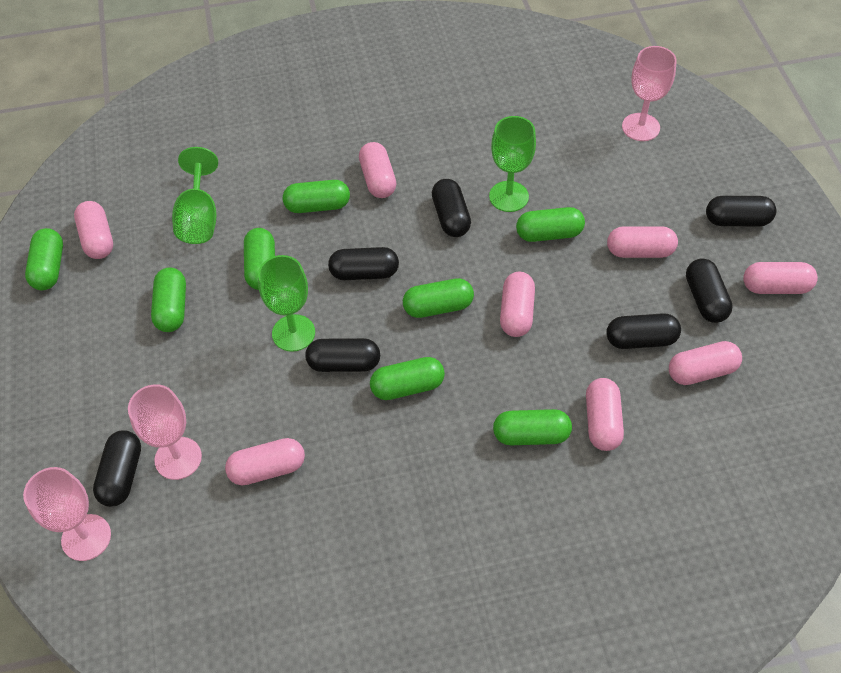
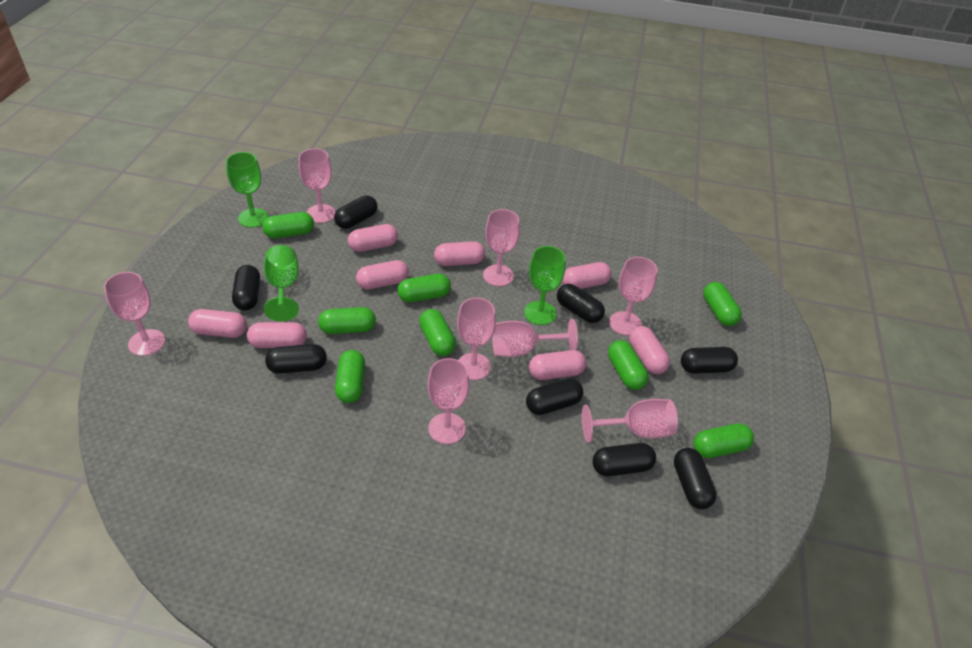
black capsule: [93,430,141,507] [305,338,380,372] [328,247,399,280] [432,179,471,237] [606,313,681,349] [686,258,733,323] [706,196,776,226] = 7 -> [232,265,260,310] [265,344,327,374] [334,196,378,229] [526,378,583,415] [557,284,605,323] [592,443,656,476] [674,448,717,509] [681,347,738,374] = 8
pink goblet: [23,467,111,561] [128,384,202,480] [622,46,677,141] = 3 -> [104,272,165,356] [299,148,335,223] [428,358,470,444] [457,298,496,380] [483,209,520,286] [492,319,578,357] [582,399,678,443] [609,257,658,336] = 8

